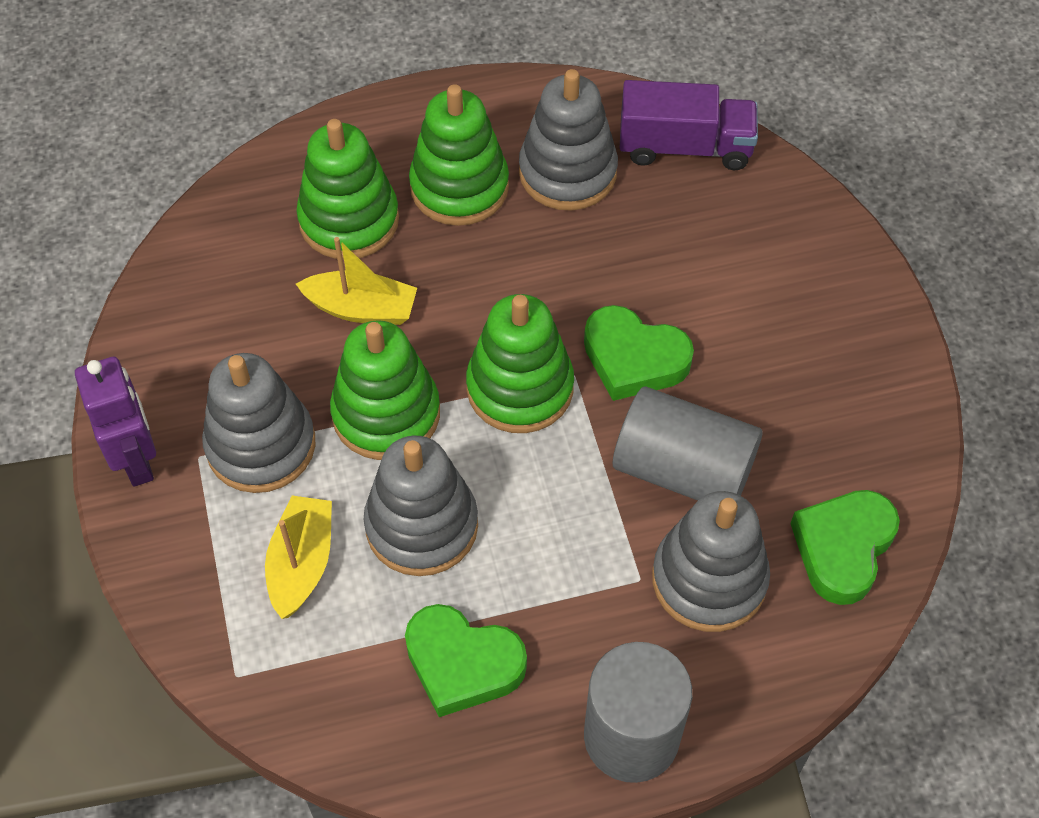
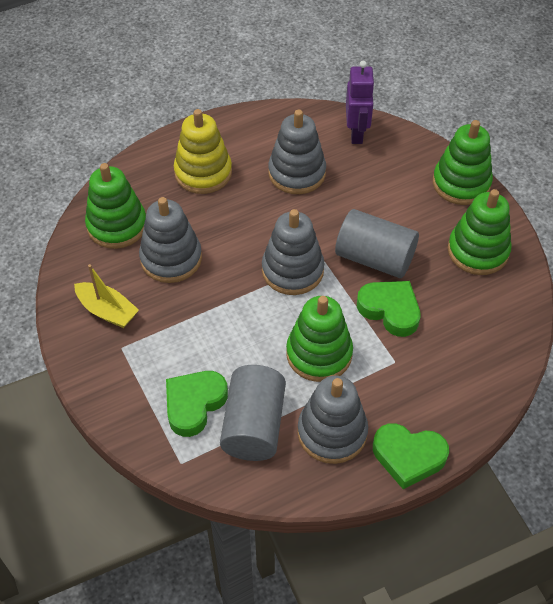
purple truck: [620,80,758,170] = 1 -> none = 0
yellow boat: [265,495,332,619] [296,237,417,325] = 2 -> [74,264,139,328] = 1
yellow stacking toy: none = 0 -> [174,109,232,194] = 1

